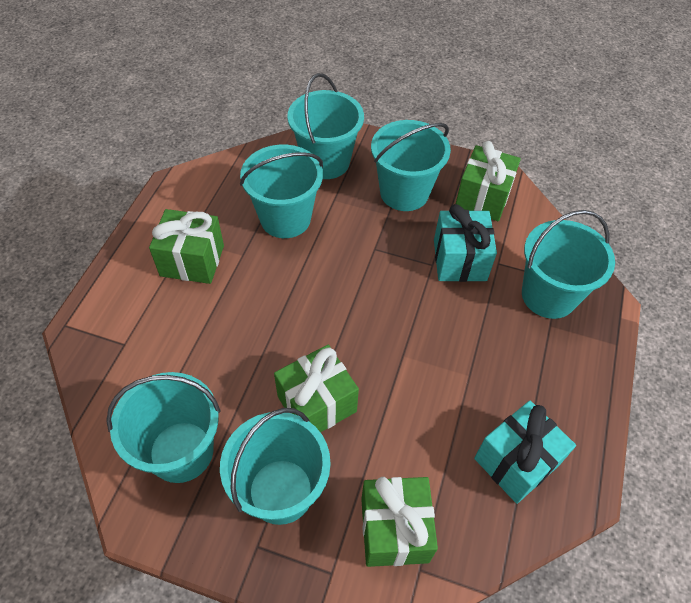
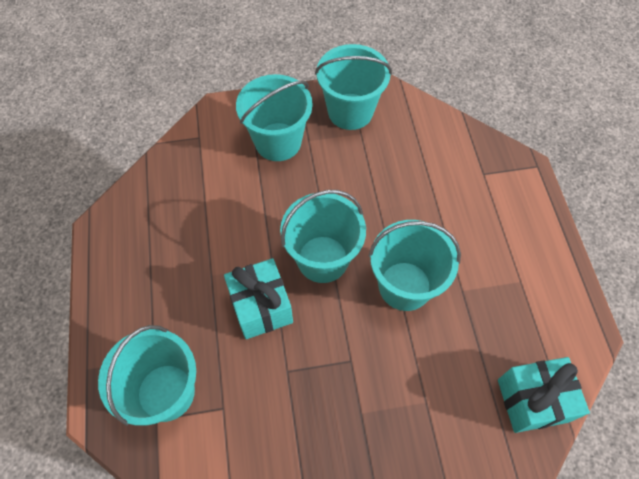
green gift: [149,209,224,284] [274,345,359,432] [361,477,438,567] [456,141,521,221] = 4 -> none = 0
turquoise bucket: [106,372,221,483] [220,408,331,525] [240,145,323,238] [287,73,364,179] [371,120,451,211] [522,210,615,319] = 6 -> [98,325,196,426] [236,74,313,161] [280,190,366,283] [315,44,392,130] [369,220,461,311] = 5

